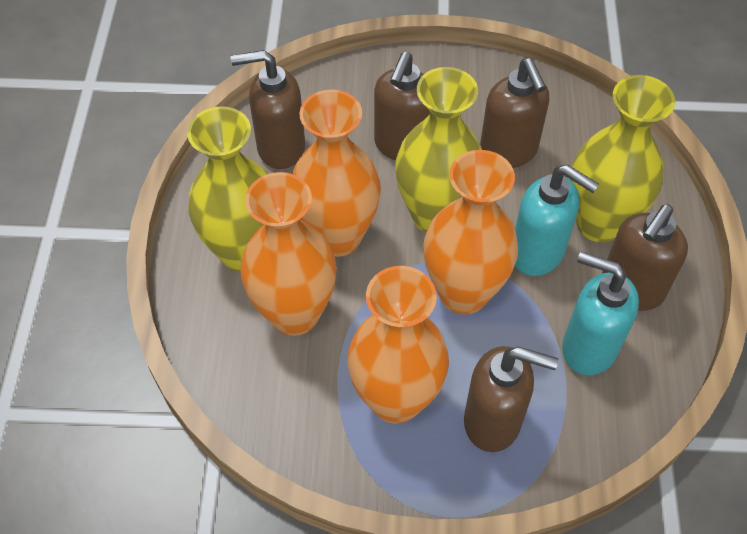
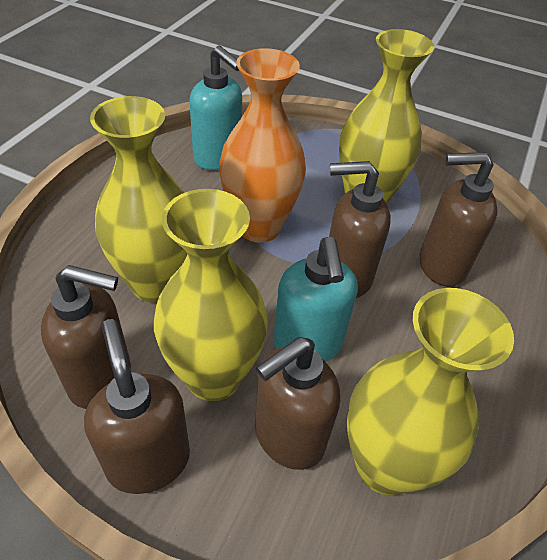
orange vase: [240,172,337,336] [293,90,381,257] [347,266,449,424] [423,150,518,314] = 4 -> [219,48,306,243] = 1
yellow vase: [187,106,268,273] [395,67,482,233] [570,75,675,243] = 3 -> [90,96,187,303] [154,189,268,401] [339,29,434,204] [347,288,514,495] = 4

